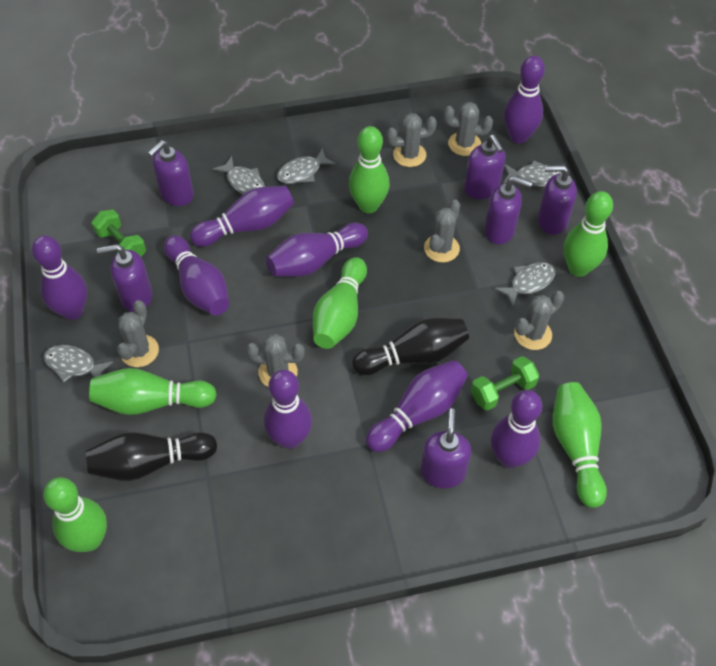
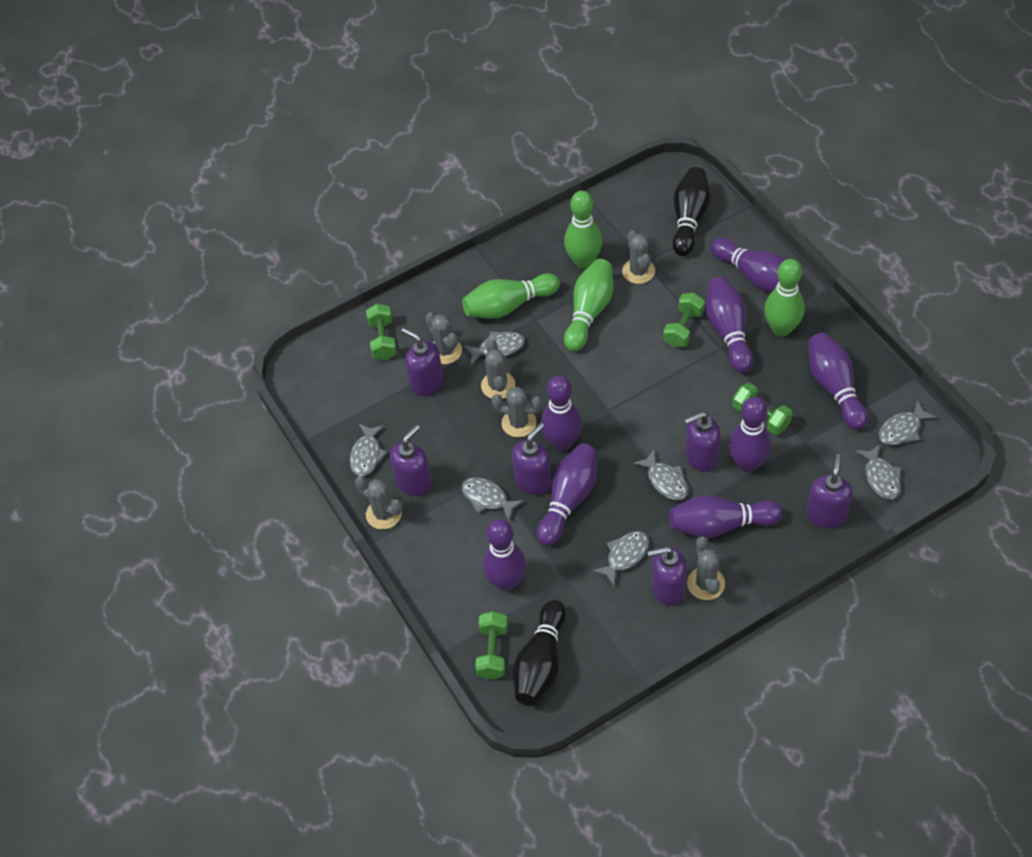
green bowling pin: [43,477,107,552] [89,368,217,415] [313,257,367,349] [349,126,390,213] [553,382,607,508] [564,191,613,277] = 6 -> [462,273,560,319] [564,191,602,269] [564,259,613,351] [764,259,805,337] = 4
green dumbbell: [91,210,146,257] [471,356,539,411] = 2 -> [366,304,397,360] [475,611,508,679] [663,293,705,347] [732,383,793,435] = 4
grey fish: [43,345,113,383] [213,156,265,194] [277,148,336,184] [495,262,555,307] [503,160,563,187] = 5 -> [350,424,387,476] [462,477,524,521] [464,331,525,365] [592,531,649,586] [633,450,688,500] [855,444,901,500] [879,401,936,445] = 7

